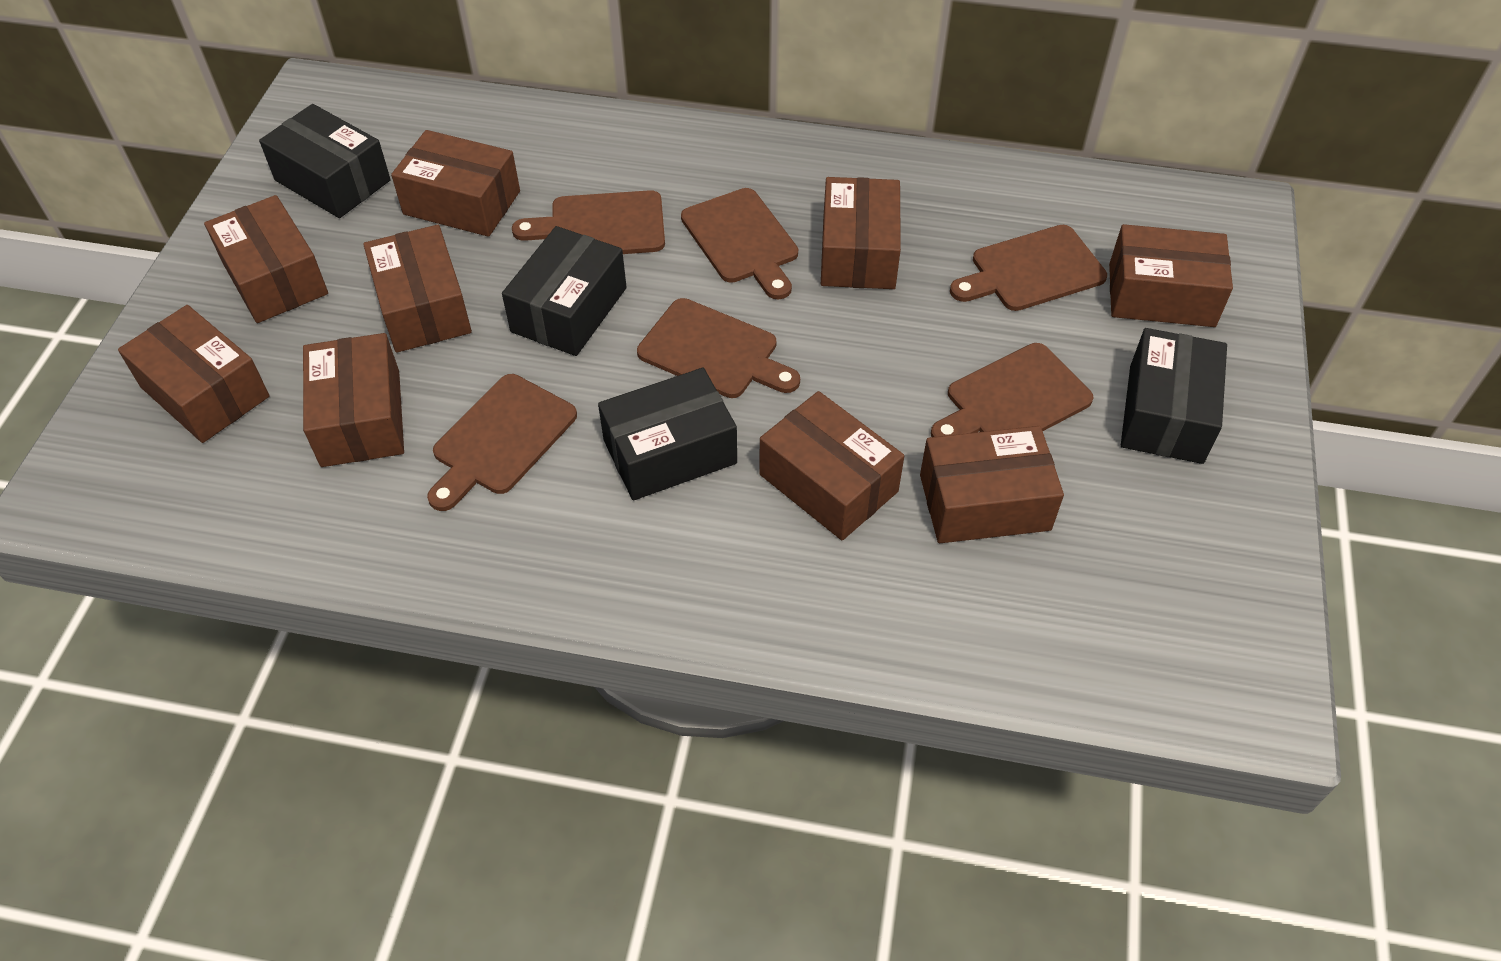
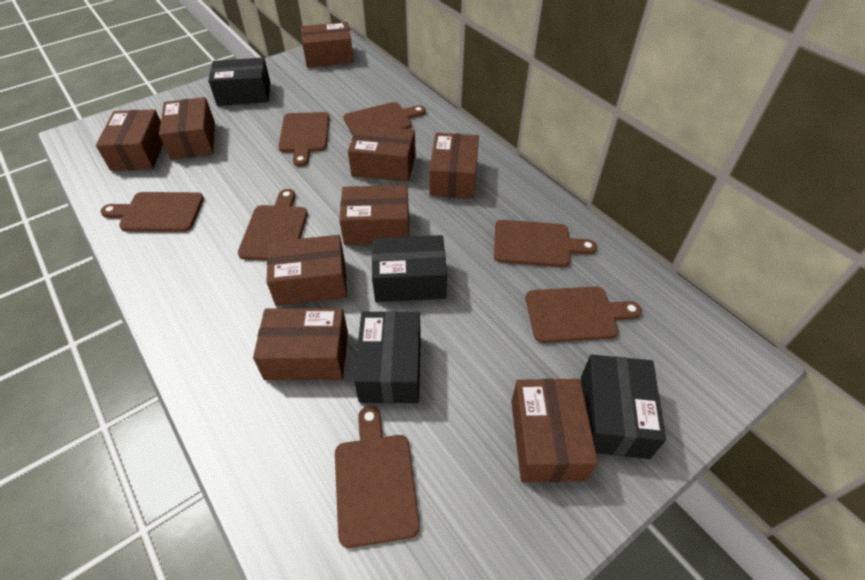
brown cutting board: [427,374,577,511] [512,190,665,254] [637,298,800,398] [681,188,798,299] [931,343,1094,437] [950,225,1107,311] = 6 -> [100,192,204,232] [238,189,308,261] [278,112,329,167] [335,406,420,548] [343,102,426,135] [494,220,597,267] [526,286,642,343] = 7

